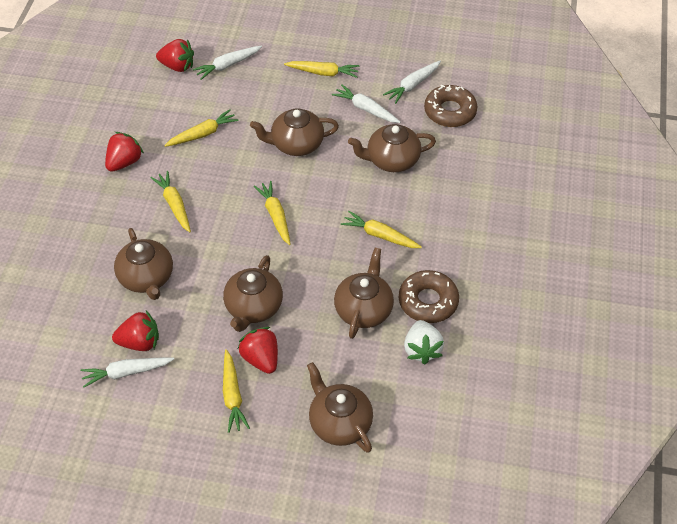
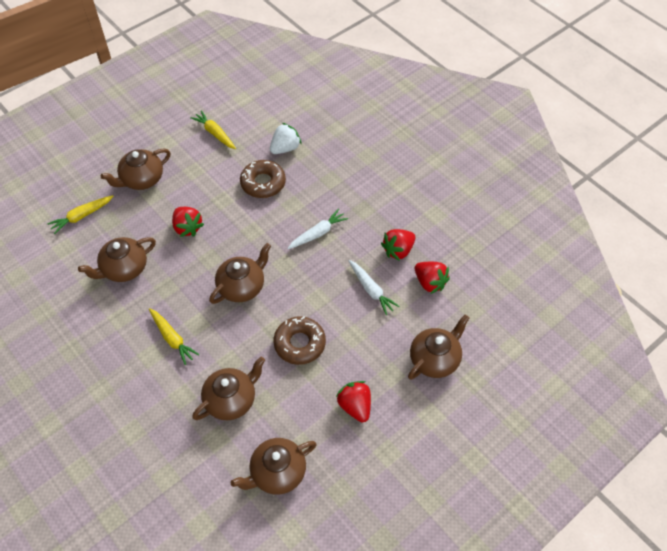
white carrot: [80,357,174,388] [193,46,262,80] [332,84,400,123] [383,60,441,104] = 4 -> [287,209,348,249] [349,260,400,315] = 2
yellow carrot: [151,171,191,232] [164,109,239,147] [223,349,250,433] [254,181,291,245] [284,61,359,78] [341,211,422,248] = 6 -> [47,195,113,234] [149,308,200,365] [190,110,236,149] = 3

